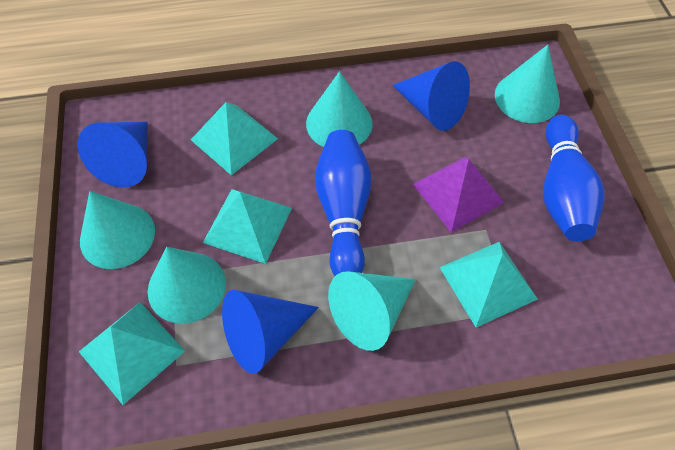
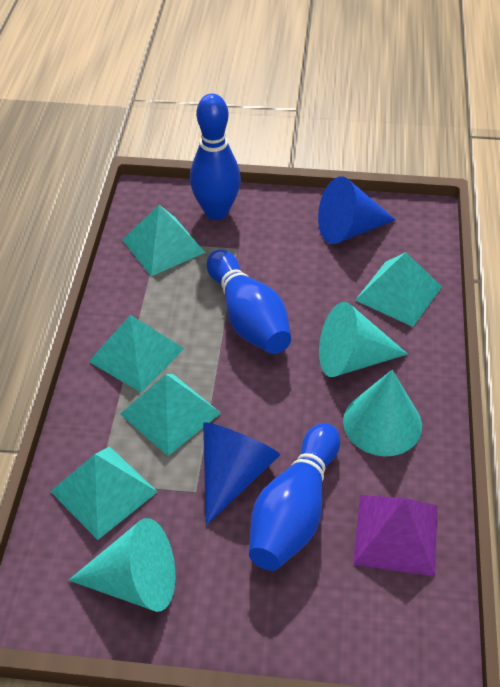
blue bowling pin: [315,130,371,276] [543,115,604,242] = 2 -> [190,94,241,220] [206,250,291,354] [249,423,340,571] = 3
blue cone: [77,122,147,188] [222,290,319,374] [393,61,470,131] = 3 -> [203,422,280,525] [318,177,396,244] = 2
turquoise cone: [80,191,155,269] [148,247,226,324] [306,71,373,147] [328,271,416,351] [495,45,560,123] = 5 -> [69,518,175,612] [319,302,408,377] [343,370,422,456] = 3
turquoise pyramid: [79,302,185,405] [191,102,278,175] [203,189,292,264] [440,242,538,327] = 4 -> [50,446,158,540] [88,315,184,393] [120,374,221,456] [122,205,206,276] [355,252,442,327] = 5

